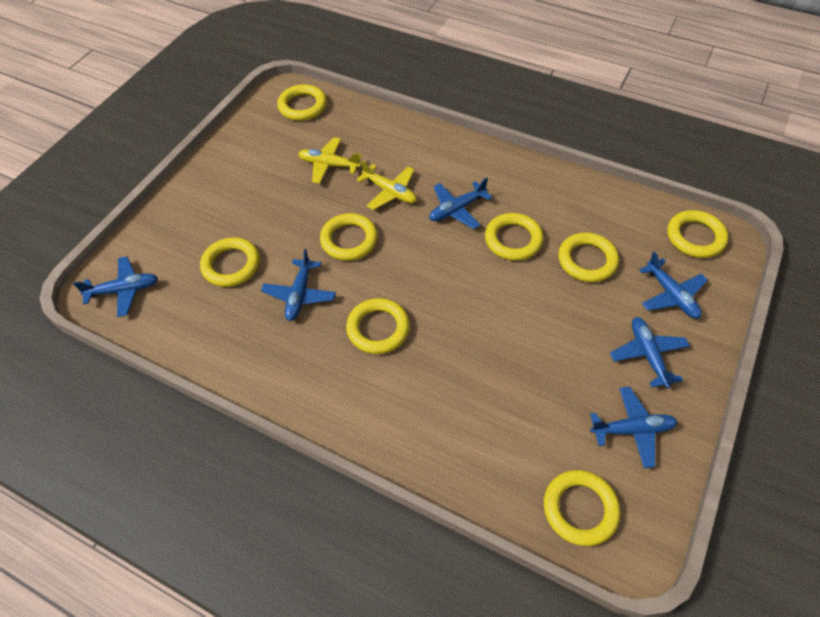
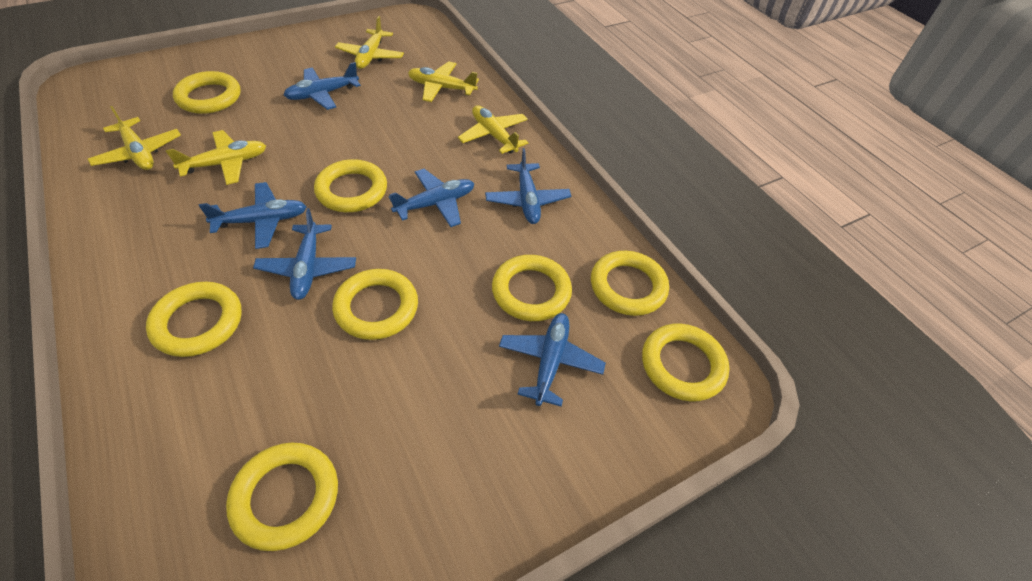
yellow plane: [298,137,362,184] [356,160,417,210] = 2 -> [87,106,181,170] [166,130,266,185] [335,16,404,69] [408,61,479,102] [458,105,528,154] = 5

